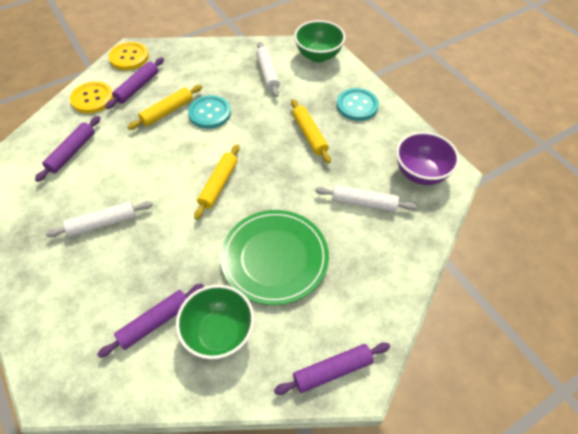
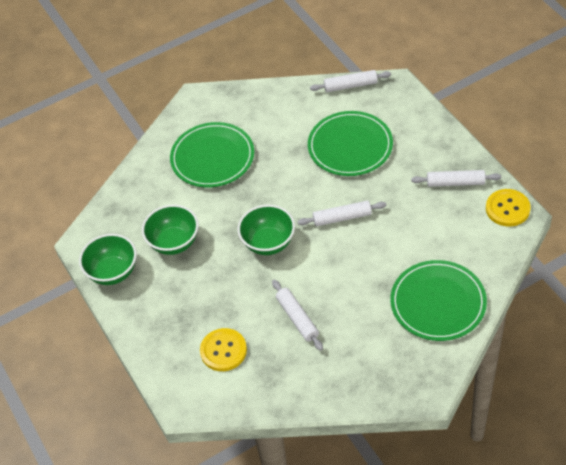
green bowl: [176,285,255,359] [294,20,346,62] = 2 -> [79,234,137,285] [142,204,199,255] [238,204,295,255] = 3
green plate: [220,210,329,305] = 1 -> [170,122,254,187] [308,111,393,176] [390,260,487,341] = 3
purple bowl: [396,132,460,185] = 1 -> none = 0
purple rolling pin: [35,116,100,182] [97,284,204,358] [105,57,164,109] [274,343,390,395] = 4 -> none = 0
turquoise button: [188,95,231,129] [337,88,379,121] = 2 -> none = 0
white rolling pin: [46,201,153,237] [256,42,280,97] [315,185,417,212] = 3 -> [272,280,323,351] [298,200,386,226] [310,70,391,92] [411,170,501,187] = 4
yellow rolling pin: [127,85,202,130] [194,144,240,220] [291,99,331,164] = 3 -> none = 0

